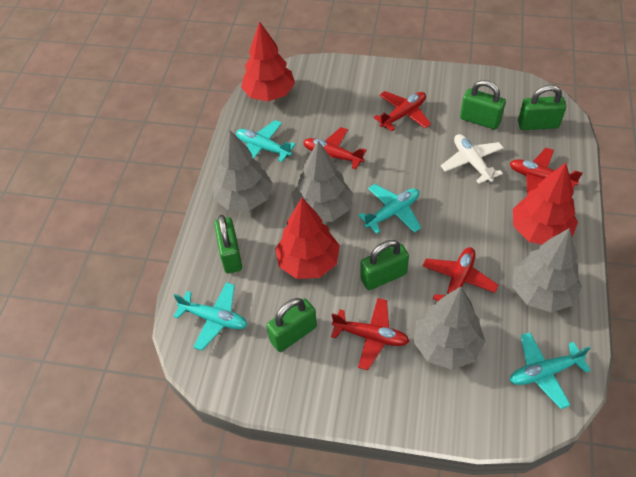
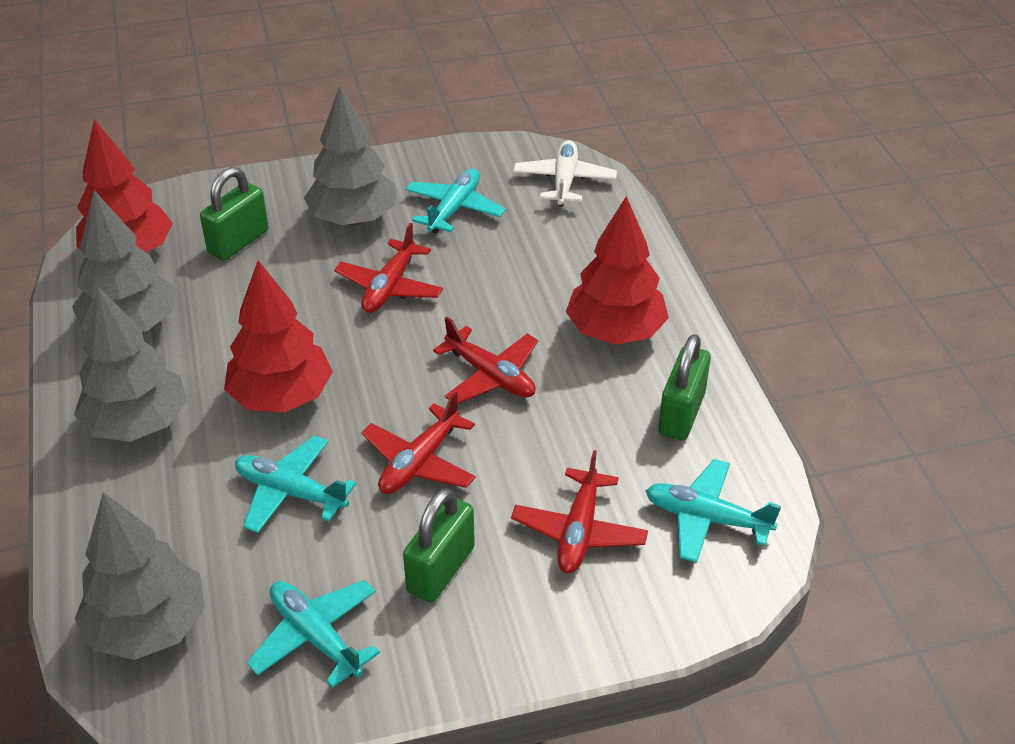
green padlock: [214,215,242,273] [266,298,317,352] [360,240,409,290] [460,80,506,129] [518,85,566,130] = 5 -> [200,167,269,261] [403,488,475,603] [658,334,711,441] = 3
red plane: [303,127,366,169] [331,298,409,370] [373,91,431,131] [423,247,498,301] [510,148,582,195] = 5 -> [334,223,443,313] [362,391,476,494] [433,316,538,404] [511,450,648,574] = 4

